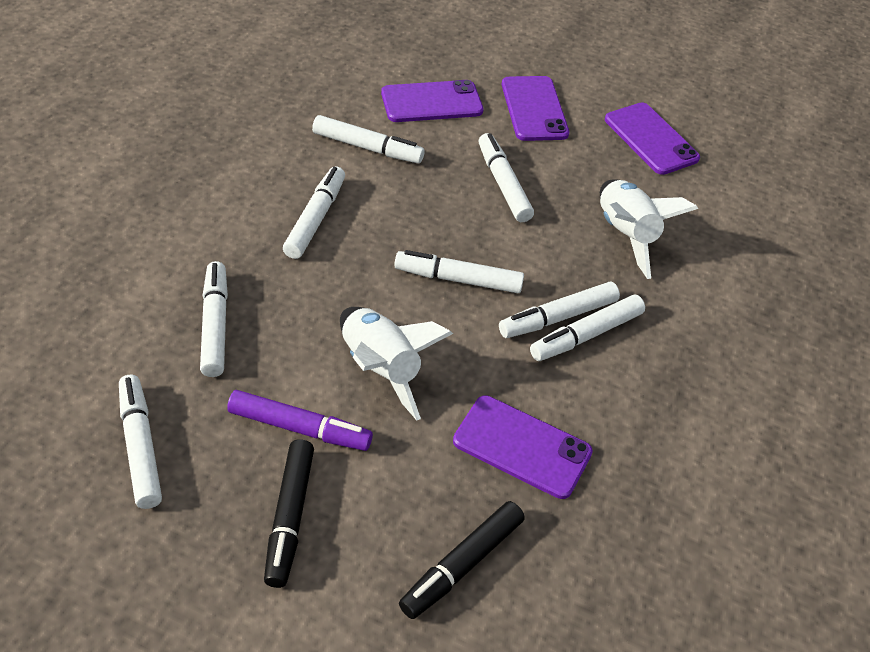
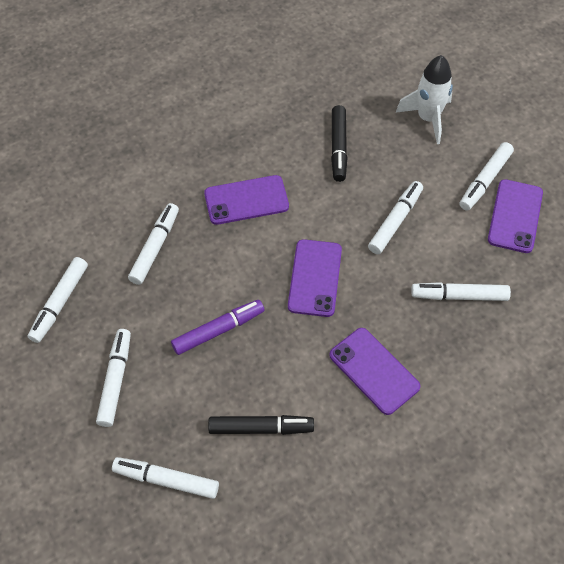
white marker: [119,374,162,509] [200,261,228,377] [283,166,345,259] [312,115,425,163] [394,250,524,293] [479,133,534,222] [499,282,620,338] [530,294,645,361] = 8 -> [28,257,88,343] [96,329,131,427] [112,457,219,499] [128,203,179,285] [368,181,423,254] [411,282,511,301] [460,142,514,211] = 7
white rocket: [340,307,453,420] [600,179,698,279] = 2 -> [396,55,453,144] = 1

